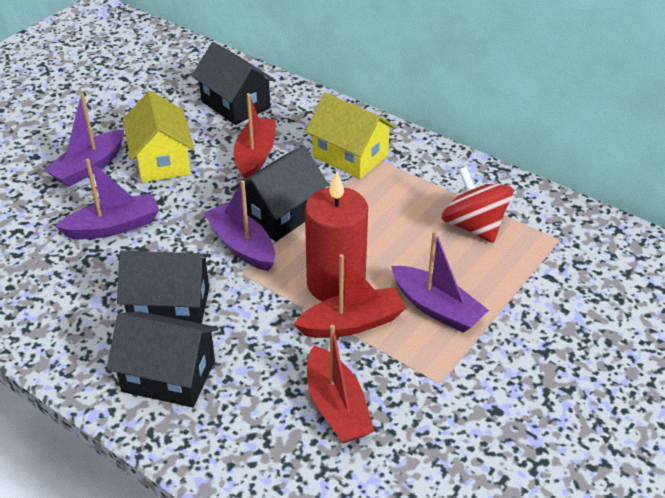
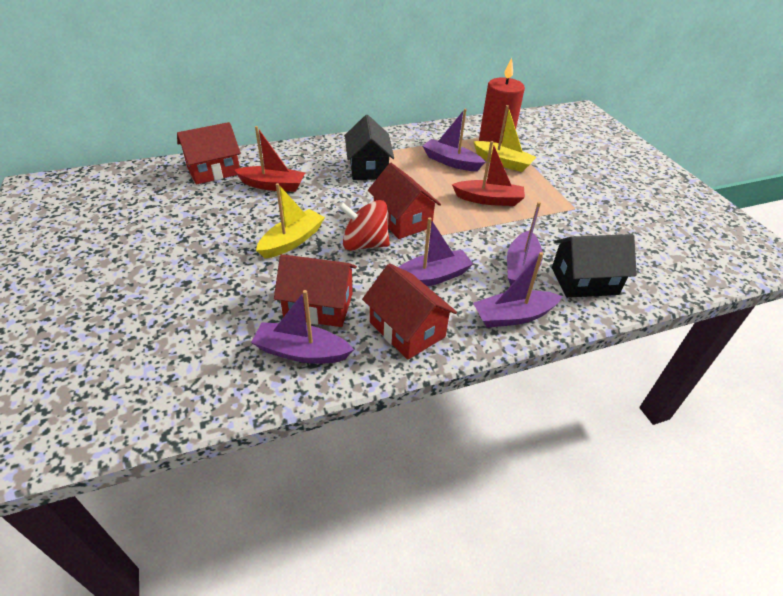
black house: [107,311,219,407] [117,250,211,324] [192,42,276,125] [230,145,329,241] = 4 -> [345,115,394,180] [552,234,637,298] = 2
purple boat: [44,93,124,187] [55,158,159,239] [204,180,275,271] [391,230,489,333] = 4 -> [251,290,354,364] [399,217,473,286] [423,109,485,171] [473,252,562,328] [507,202,543,286] = 5
red boat: [234,93,276,179] [294,254,406,338] [307,325,374,444] = 3 -> [234,126,305,192] [452,141,525,206] = 2
red house: none = 0 -> [177,122,241,184] [274,254,357,327] [362,263,457,360] [368,163,441,239] = 4
yellow boat: none = 0 -> [256,183,325,259] [473,105,536,172] = 2
yellow house: [123,91,194,183] [305,93,396,179] = 2 -> none = 0

